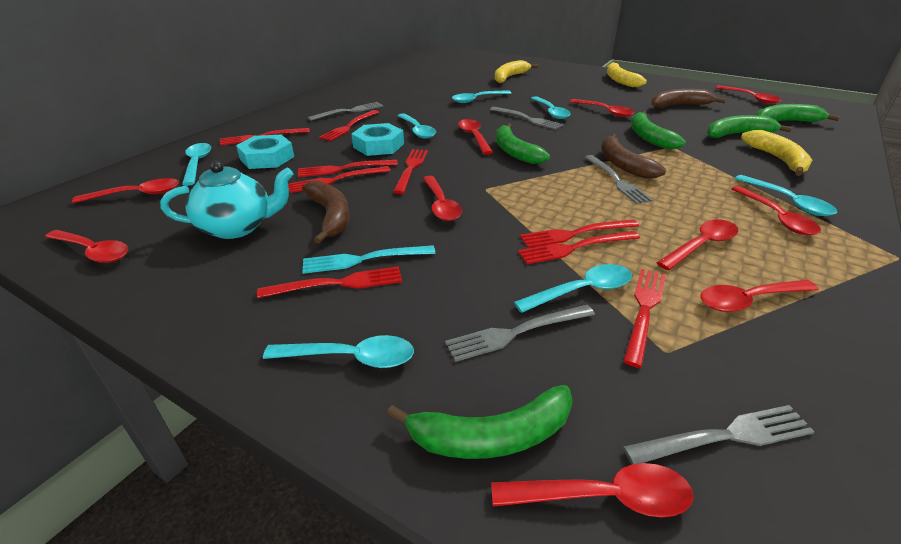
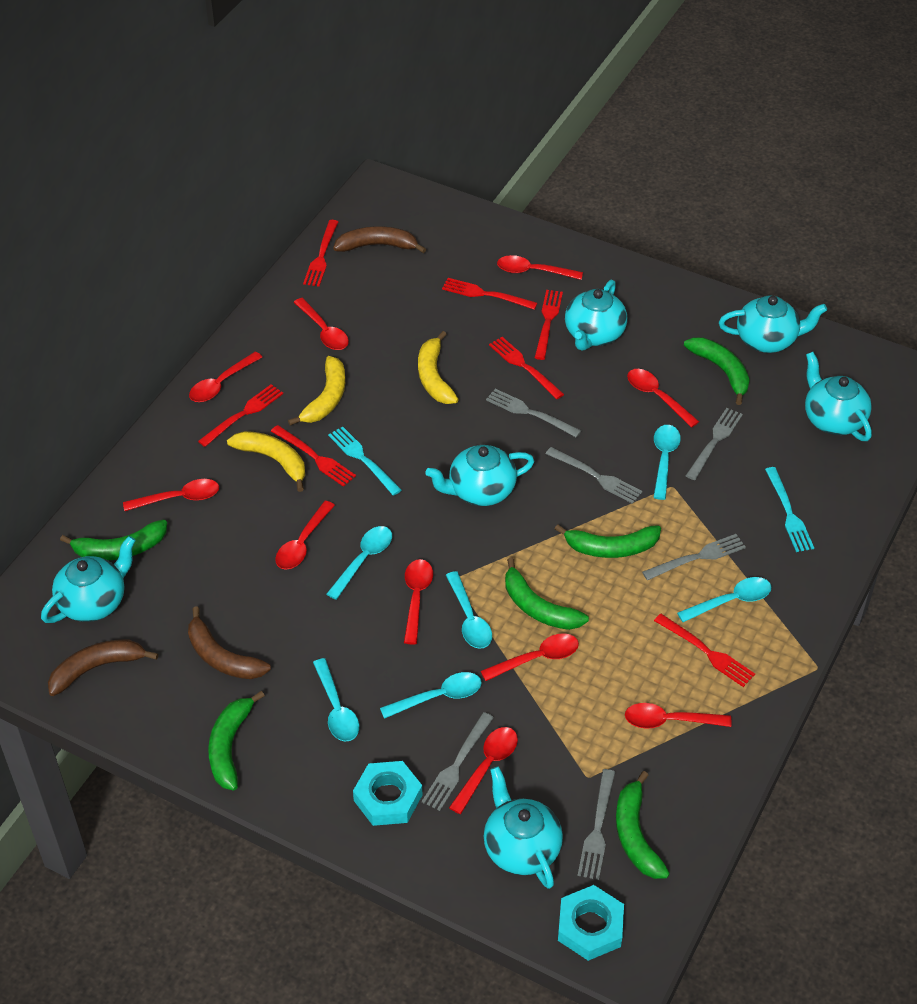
green banana: [387,385,573,459] [496,123,550,164] [631,111,686,149] [707,115,792,138] [756,104,840,122] = 5 -> [60,519,167,560] [208,691,265,791] [505,558,589,630] [555,524,661,558] [616,771,670,879] [684,337,750,405] = 6
grey fork: [308,102,384,121] [445,305,595,362] [490,107,564,130] [585,155,653,204] [623,405,815,464] = 5 -> [422,712,494,811] [486,389,581,438] [546,447,642,504] [578,769,615,880] [642,534,746,580] [685,408,743,480] = 6
red fork: [219,128,310,145] [257,266,402,298] [288,166,391,193] [298,160,398,177] [319,110,379,141] [393,149,428,194] [518,231,640,264] [520,219,639,248] [623,269,666,368] = 9 -> [198,384,283,447] [271,425,356,487] [303,220,338,286] [442,278,538,310] [489,337,564,399] [535,290,563,360] [654,614,755,687] = 7
turquoise fork: [302,245,435,274] = 1 -> [328,426,401,496] [765,467,814,552] = 2
turquoise spoon: [182,143,211,186] [263,335,414,368] [397,113,436,139] [452,90,512,103] [514,264,632,313] [531,96,571,119] [735,175,837,216] = 7 -> [313,658,359,742] [327,526,392,600] [380,672,482,719] [446,571,492,649] [653,425,681,500] [677,577,771,622] = 6
turquoise teapot: [160,161,293,239] = 1 -> [41,536,136,623] [425,445,534,506] [484,766,563,889] [565,280,627,351] [719,295,827,353] [805,352,872,441] = 6

